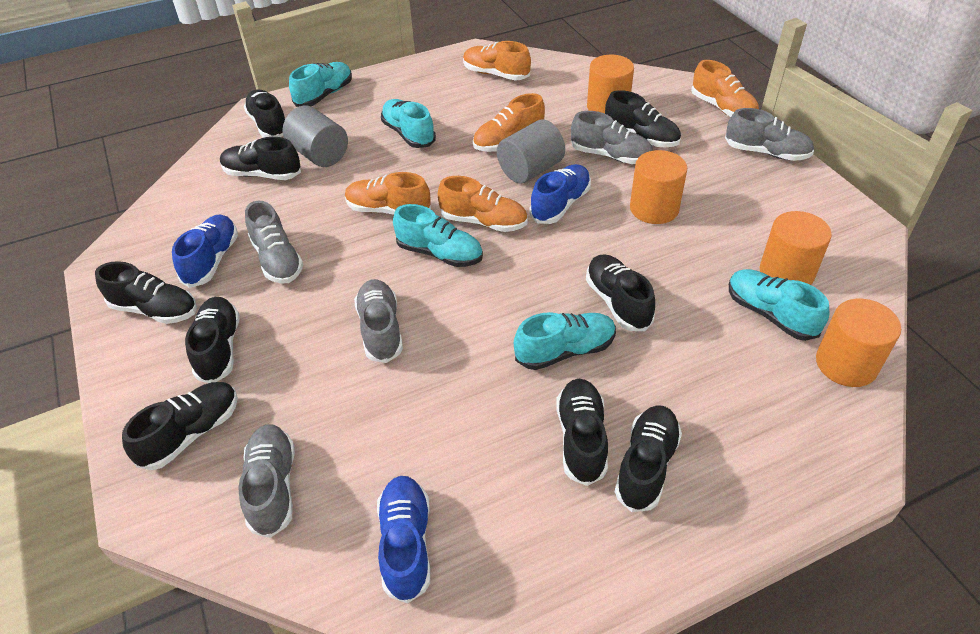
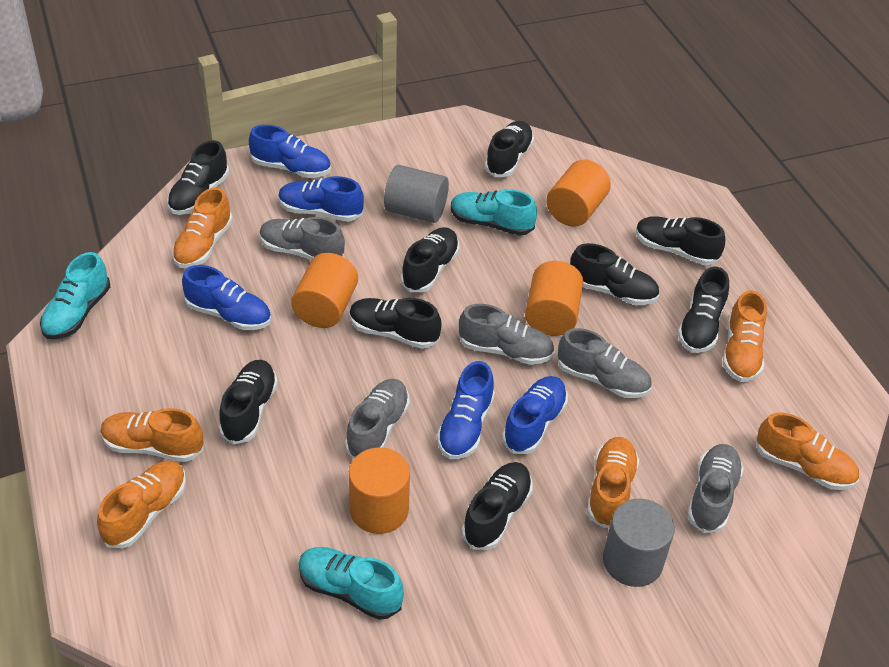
blue shoe: [172,215,238,288] [377,476,430,603] [529,164,591,224] = 3 -> [182,265,271,330] [249,125,331,178] [278,176,364,222] [437,361,495,459] [502,376,568,454] = 5
orange shoe: [345,172,431,215] [438,176,528,232] [463,41,531,81] [473,93,545,152] [691,60,759,117] = 5 -> [97,461,186,548] [101,408,204,462] [172,187,233,268] [587,437,639,528] [723,291,767,382] [756,412,859,490] = 6
turquoise shoe: [289,62,352,107] [381,99,436,148] [393,204,483,267] [514,312,616,370] [729,269,829,341] = 5 -> [40,252,110,339] [299,547,404,620] [451,189,537,236] = 3

